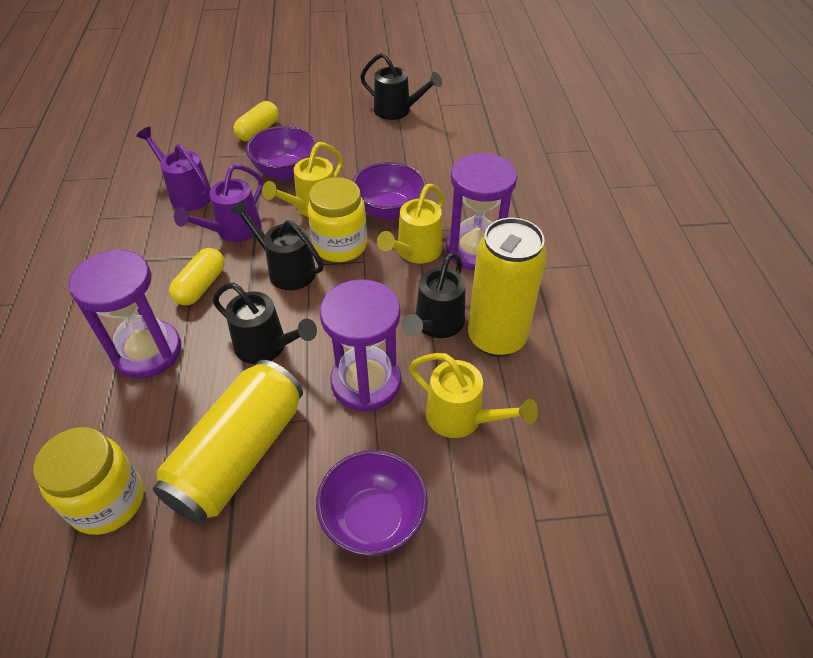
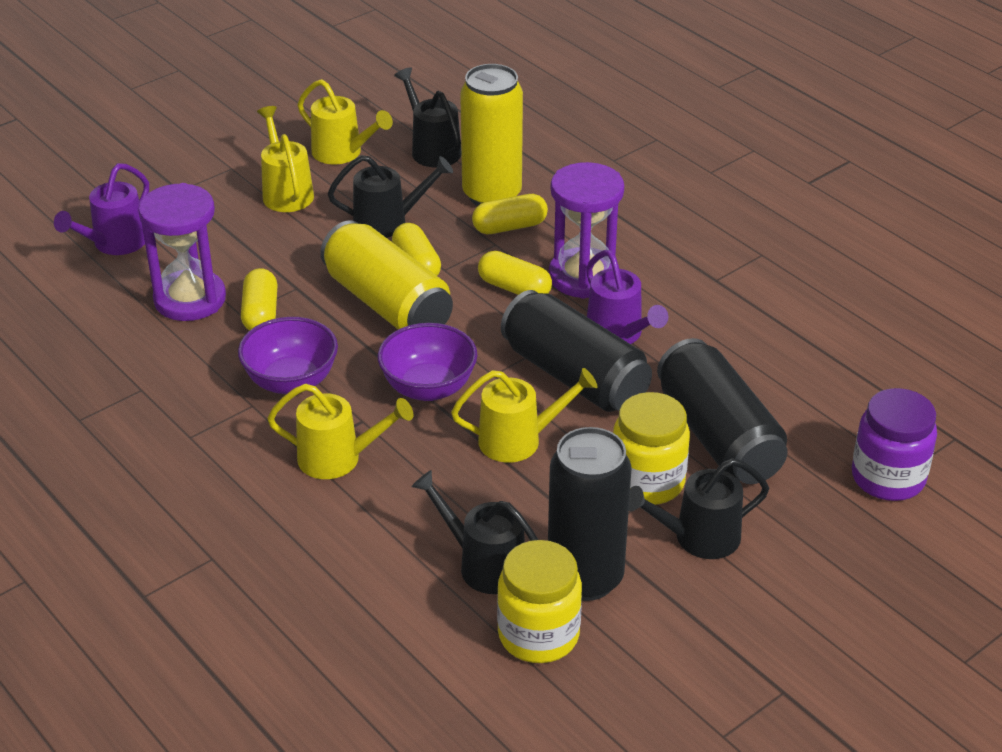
black can: none = 0 -> [501,290,652,412] [548,427,632,601] [657,338,788,484] = 3
purple bowl: [246,126,316,180] [316,450,428,556] [352,162,426,220] = 3 -> [238,317,338,394] [377,323,478,401] = 2
purple hourglass: [68,249,181,379] [320,279,401,412] [446,152,517,271] = 3 -> [138,183,226,321] [549,162,624,299] = 2
purple jar: none = 0 -> [852,388,937,501] = 1
yellow capsule: [169,248,225,305] [234,101,279,141] = 2 -> [241,268,277,331] [392,223,441,276] [472,194,548,234] [478,251,552,295] = 4
yellow watering can: [262,142,343,217] [377,184,444,263] [409,353,538,438] = 3 -> [257,106,314,212] [267,384,414,479] [297,79,393,165] [451,368,597,463] = 4

